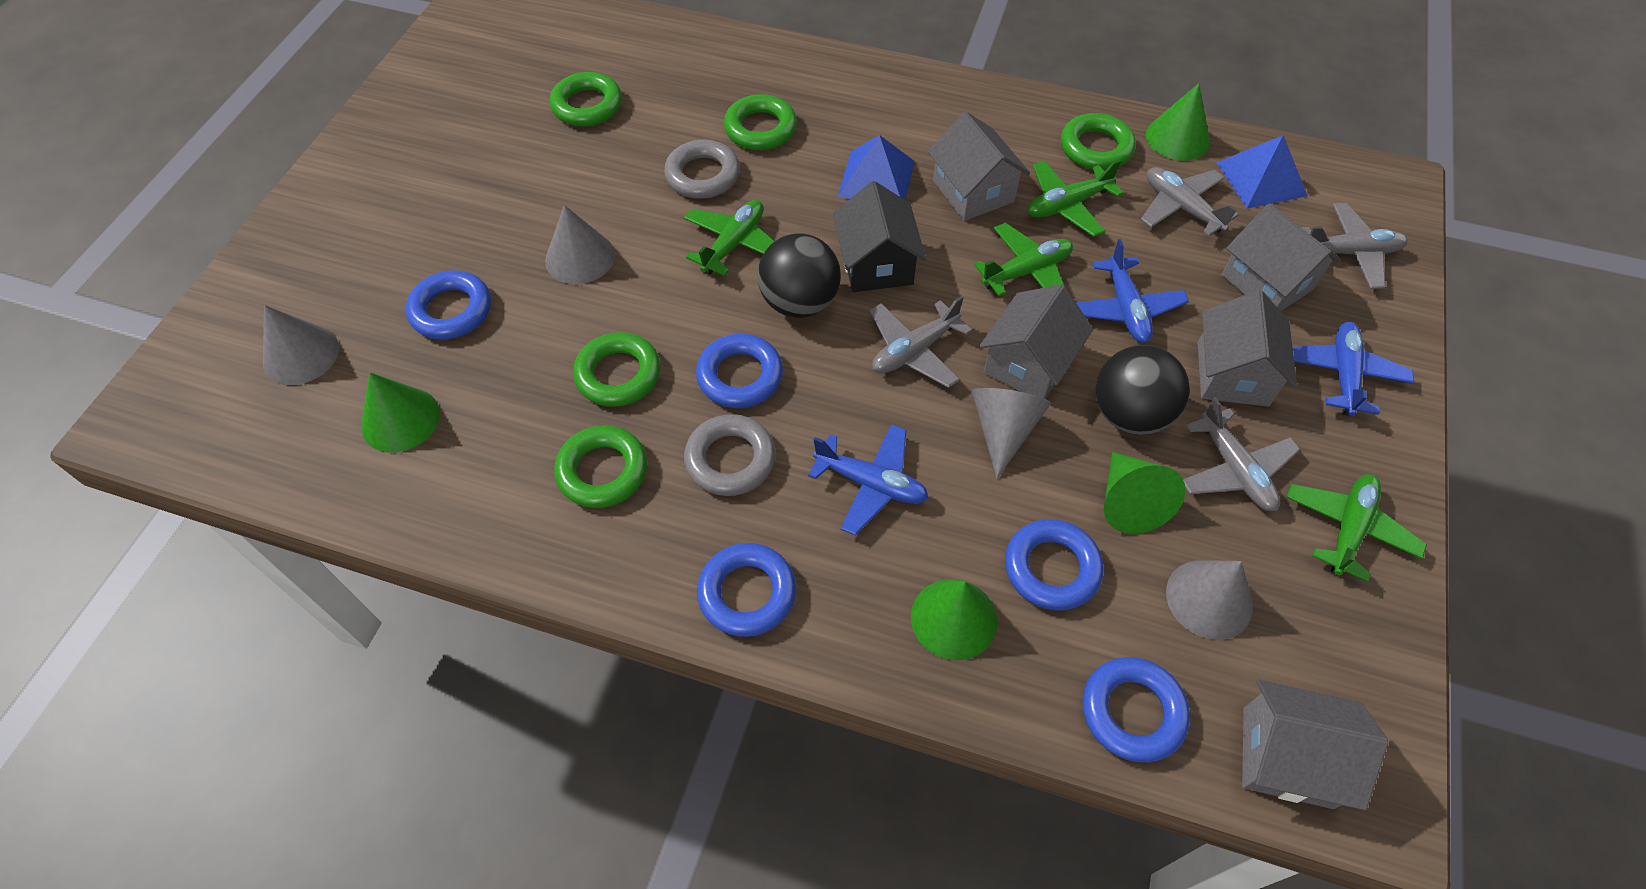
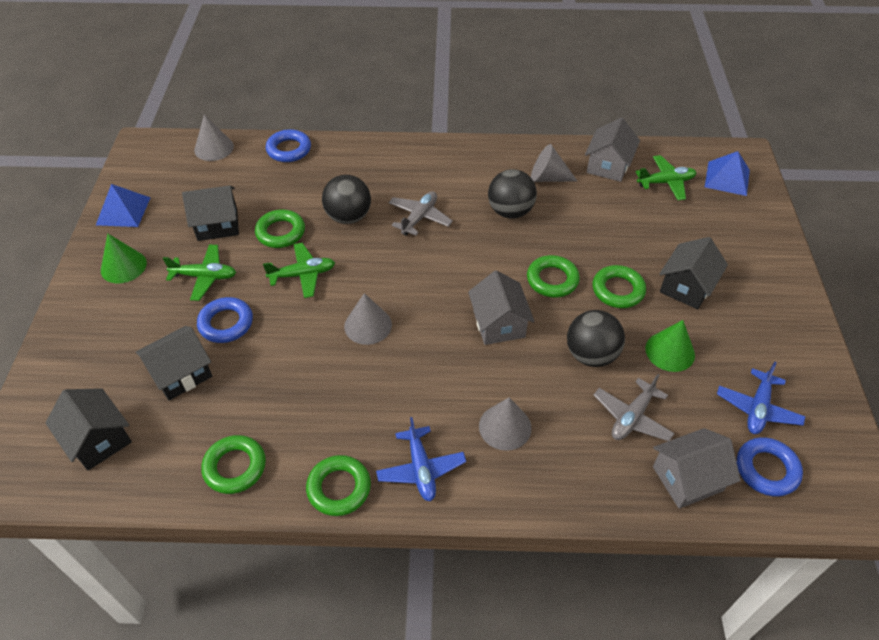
black ball: [757,233,841,318] [1095,345,1190,435] = 2 -> [322,175,371,224] [488,169,537,219] [567,310,625,367] = 3
black house: [833,181,926,292] = 1 -> [46,388,132,470] [136,326,212,400] [182,186,239,241] [660,237,728,309] = 4
blue plane: [808,425,928,536] [1076,239,1189,343] [1293,322,1414,416] = 3 -> [376,417,466,501] [717,361,806,434] = 2
blue ring: [406,270,491,340] [696,334,783,408] [697,543,796,637] [1005,519,1104,610] [1082,657,1190,762] = 5 -> [197,297,253,343] [266,129,311,162] [737,437,803,497] = 3
green cone: [361,373,440,453] [911,579,997,660] [1104,452,1186,534] [1146,83,1210,161] = 4 -> [101,234,147,284] [645,320,695,372] = 2
green plane: [684,200,775,276] [974,222,1073,296] [1028,159,1124,237] [1286,474,1427,582] = 4 -> [162,244,236,301] [263,243,335,298] [635,155,697,201] = 3
grey house: [928,111,1030,221] [979,284,1093,399] [1198,290,1297,407] [1222,203,1341,311] [1242,679,1388,810] = 5 -> [468,270,535,345] [585,118,640,182] [653,428,741,509] = 3
grey plane: [870,296,972,388] [1141,167,1239,236] [1183,397,1300,511] [1301,203,1408,289] = 4 -> [388,191,453,236] [594,374,674,441] = 2
grey ring: [664,140,740,199] [684,414,776,496] = 2 -> none = 0

